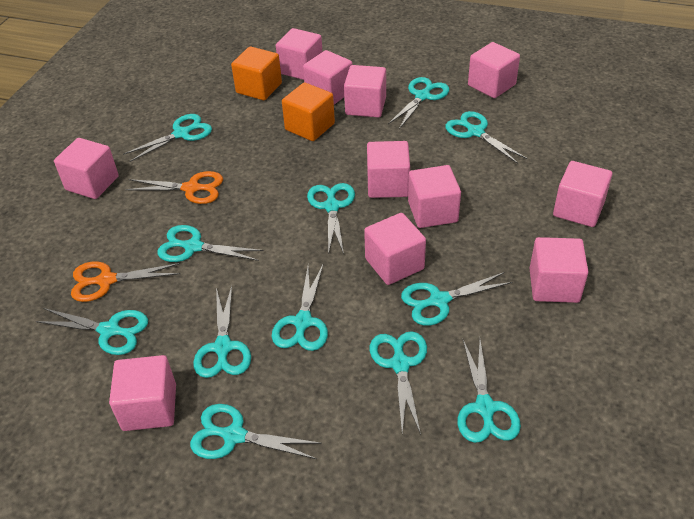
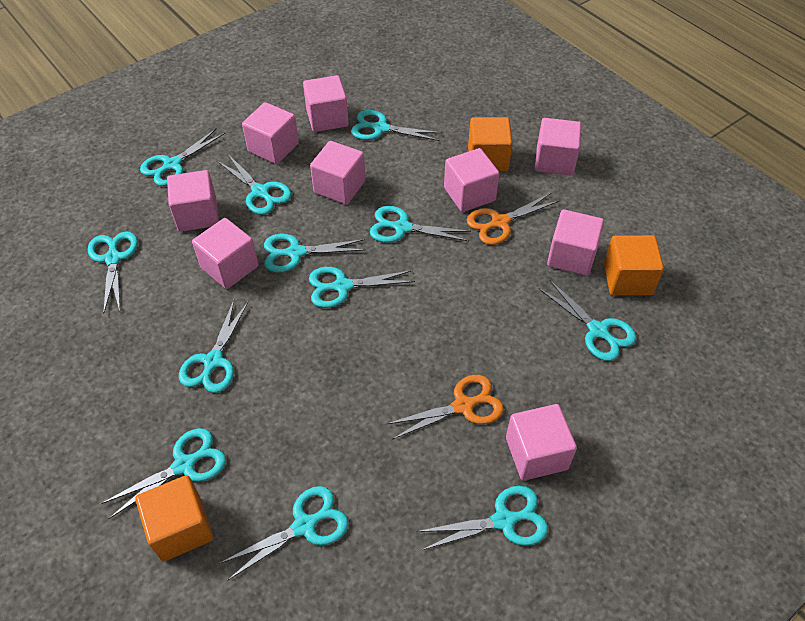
orange cube: [231,46,282,100] [282,82,335,141] = 2 -> [135,475,213,562] [468,117,513,172] [604,235,664,296] = 3
pink cube: [54,138,119,199] [109,355,176,431] [276,28,323,80] [303,50,352,104] [344,65,386,118] [364,213,426,285] [367,141,410,198] [408,165,461,228] [468,42,520,98] [530,237,588,303] [553,161,612,227] = 11 -> [167,170,219,232] [192,218,259,289] [242,102,299,164] [303,75,349,132] [310,141,365,205] [444,148,499,212] [506,404,577,481] [535,118,581,176] [547,209,604,276] = 9

